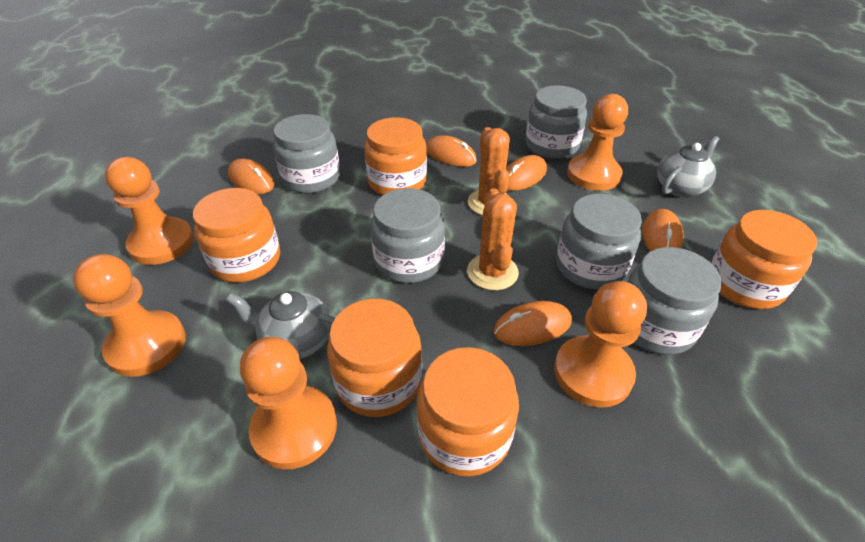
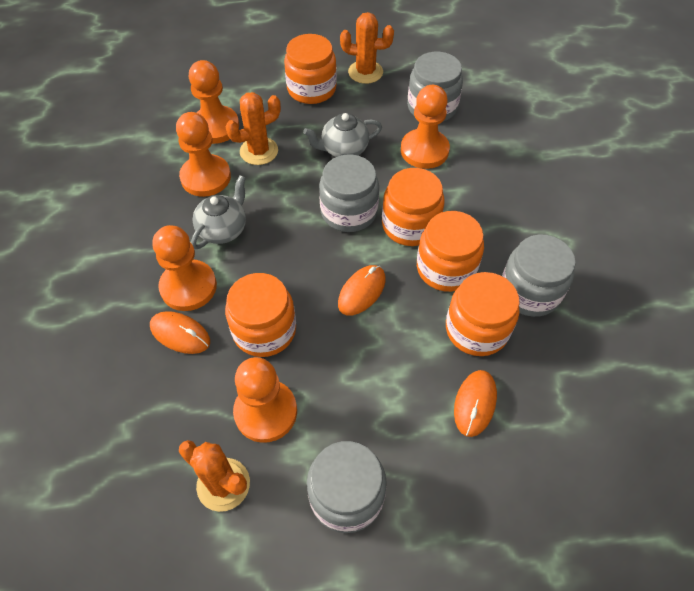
grey jar: [273,114,340,193] [370,188,445,283] [526,85,587,159] [556,194,642,289] [627,247,722,355] = 5 -> [307,441,387,533] [319,155,379,232] [407,52,463,122] [502,234,576,317] = 4
orange cactus: [467,188,519,290] [468,127,510,215] = 2 -> [179,440,250,512] [226,92,281,165] [340,12,394,84] = 3
orange mouse: [228,158,275,194] [426,135,477,167] [493,301,572,346] [506,155,547,191] [642,209,684,251] = 5 -> [150,311,210,354] [338,265,386,316] [454,370,497,437] = 3

